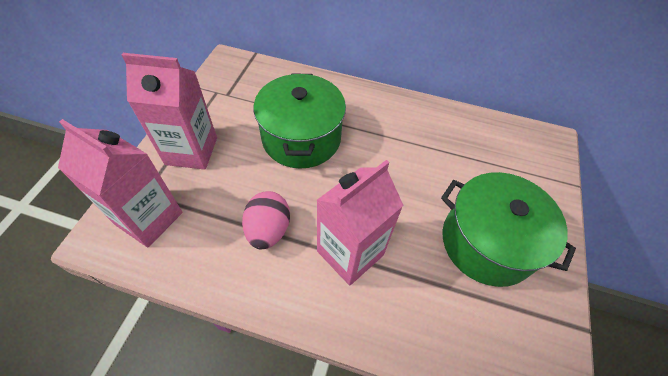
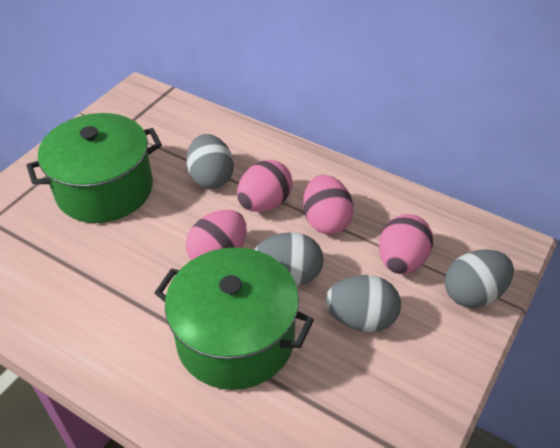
grey egg: none = 0 -> [187,134,234,189] [254,232,323,286] [325,275,401,332] [445,249,514,308] = 4
pink carton: [58,119,183,247] [122,53,217,169] [316,160,404,286] = 3 -> none = 0
pink egg: [242,191,290,249] = 1 -> [186,210,246,260] [237,160,293,212] [303,175,354,235] [379,214,433,274] = 4

